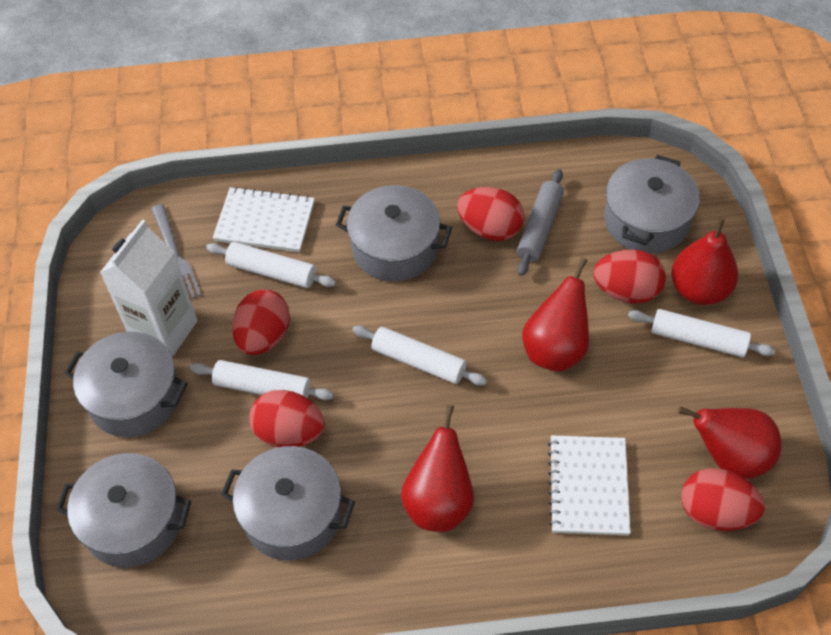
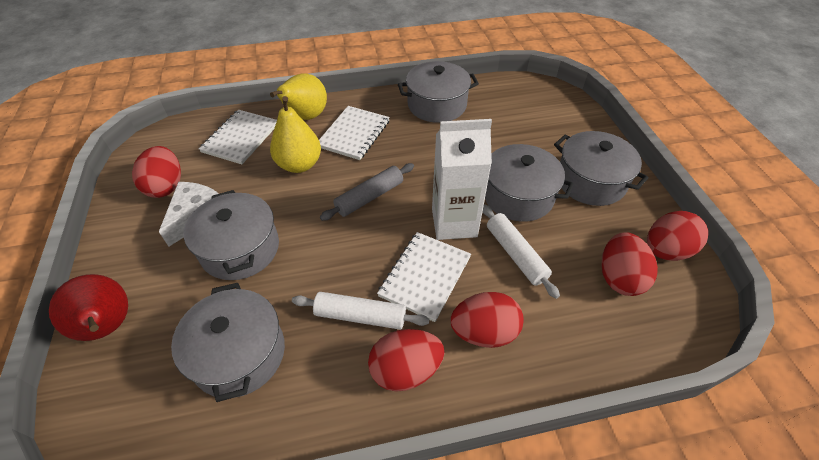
grey fork: [151,204,201,299] = 1 -> none = 0
red pear: [401,405,474,532] [522,257,589,372] [671,218,738,305] [678,406,782,479] = 4 -> [49,274,128,341] = 1
white cheese: none = 0 -> [159,182,219,246] = 1
white notebook: [213,187,315,252] [548,436,631,535] = 2 -> [199,110,277,164] [319,106,390,160] [377,232,471,322] = 3
white rolling pin: [190,360,334,400] [206,242,336,288] [352,326,487,386] [628,309,776,357] = 4 -> [292,292,430,330] [483,204,560,299] = 2
yellow pear: none = 0 -> [270,73,327,120] [270,96,321,173] = 2

